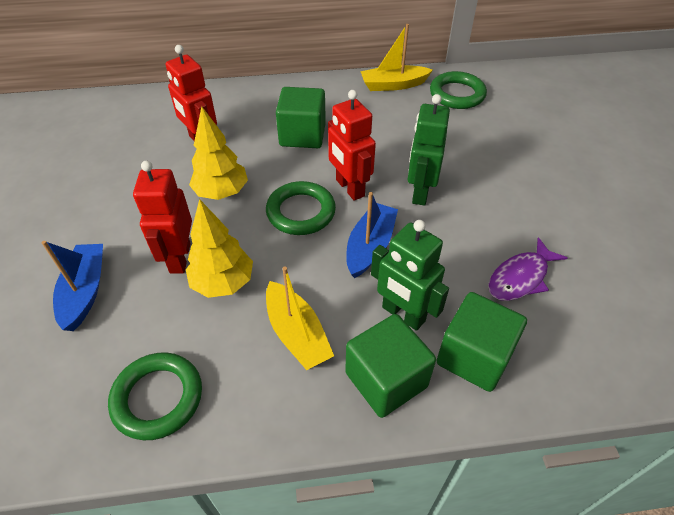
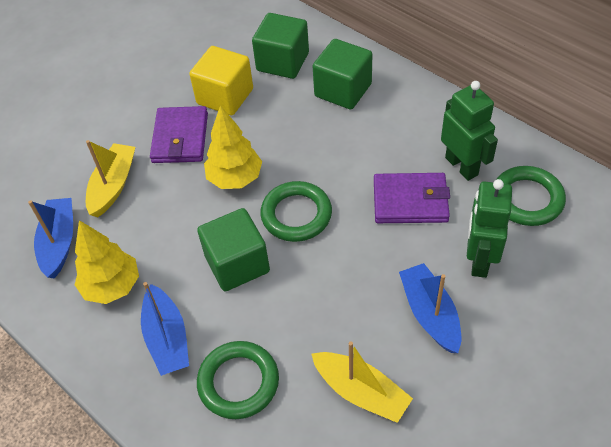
blue boat: [41,241,103,331] [346,192,398,278] = 2 -> [28,198,73,278] [141,282,189,376] [399,263,461,353] = 3
purple fish: [488,237,568,301] = 1 -> none = 0
purple wallet: none = 0 -> [150,106,208,163] [374,173,450,223] = 2
red robot: [133,161,192,274] [165,45,217,141] [328,90,376,201] = 3 -> none = 0
yellow cube: none = 0 -> [189,46,253,115] = 1

